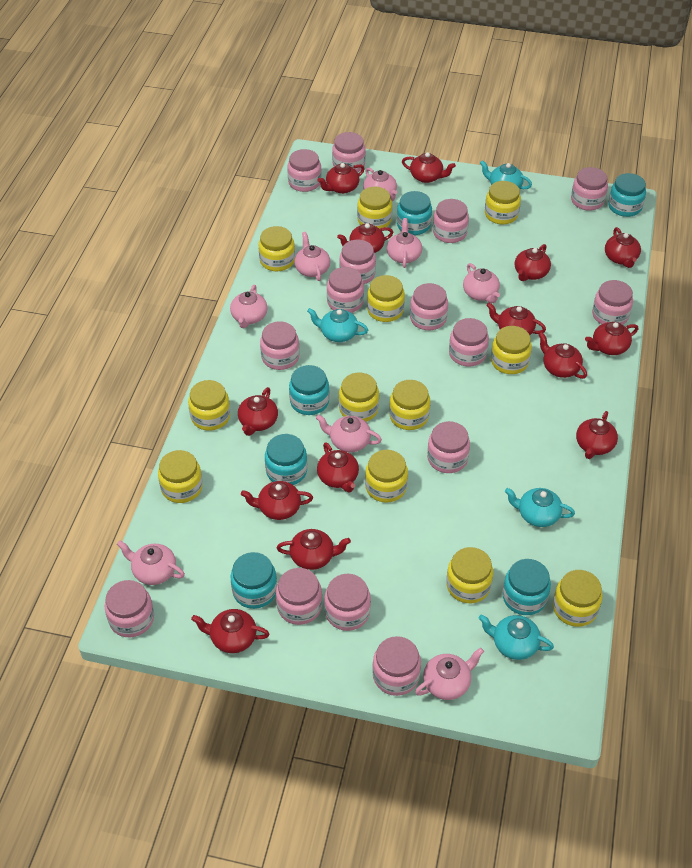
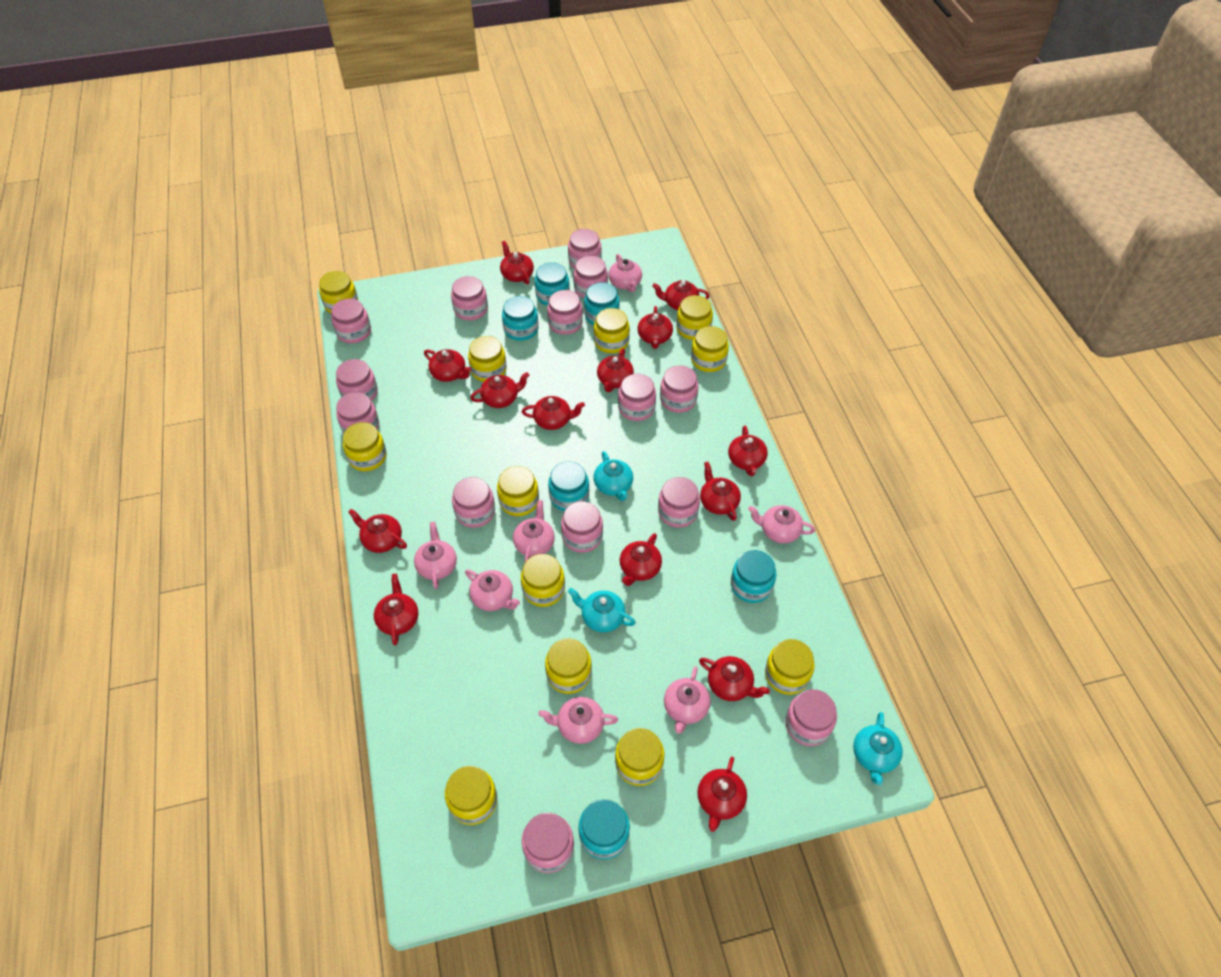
pink jar: [105,580,154,637] [260,321,300,370] [276,568,322,625] [287,149,322,192] [324,574,371,631] [327,267,364,313] [332,132,366,172] [339,240,376,284] [372,636,421,696] [410,283,448,330] [427,421,470,473] [433,199,469,243] [449,318,489,366] [571,167,608,211] [592,280,633,325] = 15 -> [331,298,371,343] [336,359,378,401] [336,392,379,434] [451,276,488,320] [452,477,495,528] [522,813,574,873] [547,290,583,335] [561,501,603,553] [568,229,602,269] [573,256,608,298] [618,374,656,421] [658,477,700,528] [660,365,698,413] [785,689,837,746] = 14
pink teapot: [117,541,185,585] [230,285,268,328] [294,232,330,281] [316,415,382,452] [363,168,397,201] [387,218,422,268] [415,648,484,700] [463,263,500,303] = 8 -> [414,522,457,589] [465,569,520,611] [513,500,555,562] [538,697,618,744] [608,254,642,292] [664,666,711,734] [748,505,815,543] = 7
turquoise teapot: [307,308,368,342] [479,615,554,660] [480,160,532,189] [505,488,575,527] = 4 -> [568,588,635,633] [594,451,633,501] [853,712,903,785] = 3

